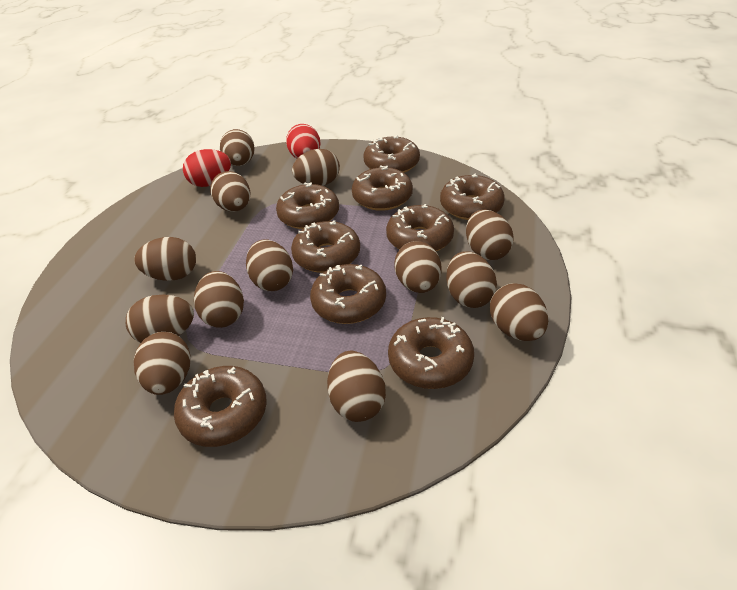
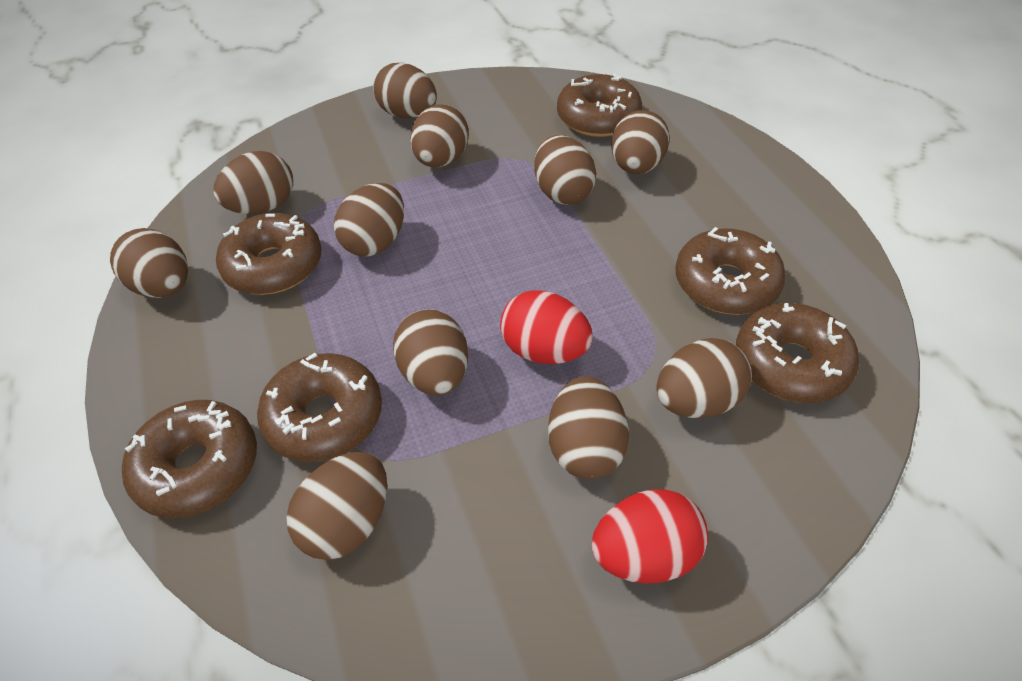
brown donut: [174,366,267,447] [276,182,339,229] [291,220,360,273] [310,264,386,324] [352,165,413,211] [364,135,420,173] [386,204,454,251] [388,317,474,389] [440,174,505,220] = 9 -> [122,400,257,519] [216,213,322,295] [257,353,382,462] [557,73,642,137] [675,227,786,315] [736,303,859,403] = 6
brown egg: [126,294,194,343] [134,237,196,281] [134,332,191,395] [194,271,244,328] [211,171,250,212] [220,129,255,166] [246,239,293,291] [292,149,340,186] [327,351,386,422] [394,241,442,293] [446,251,497,308] [466,210,514,260] [490,283,548,341] = 13 -> [110,228,188,298] [213,151,293,214] [286,452,387,560] [334,183,404,256] [373,63,437,119] [393,309,468,396] [411,105,469,167] [534,135,596,205] [548,376,629,479] [611,110,670,174] [656,338,752,418] = 11

